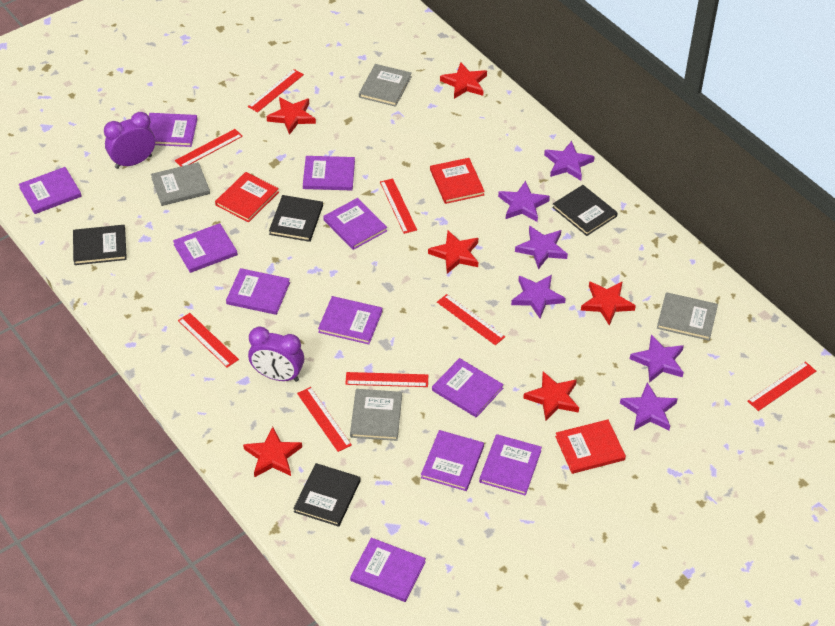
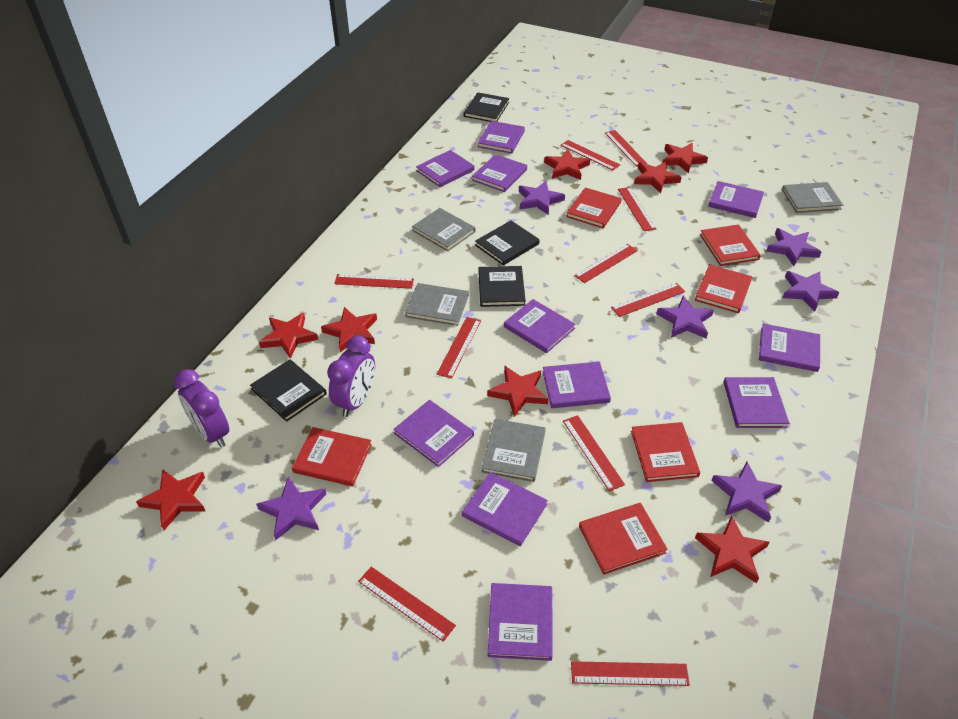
red book: [215,172,279,222] [430,158,485,204] [555,419,626,474] = 3 -> [292,427,372,486] [566,187,621,228] [579,503,668,575] [631,422,700,482] [695,264,752,313] [700,225,761,266] = 6
red ruler: [175,129,243,167] [178,313,239,368] [248,69,304,112] [297,387,352,452] [345,372,428,387] [380,179,417,234] [437,294,505,345] [747,361,816,411] = 8 -> [334,274,414,289] [358,567,456,642] [437,317,481,379] [561,140,620,170] [563,415,625,491] [571,661,690,686] [574,244,638,283] [605,130,647,167] [611,283,685,317] [618,187,656,231] = 10
red star: [243,427,302,478] [267,97,316,135] [428,230,478,274] [440,62,487,99] [523,371,579,421] [581,281,636,326] = 6 -> [136,469,205,530] [259,313,318,359] [321,307,377,352] [487,366,548,417] [544,149,590,180] [634,162,682,193] [663,143,708,174] [695,515,769,583] = 8

